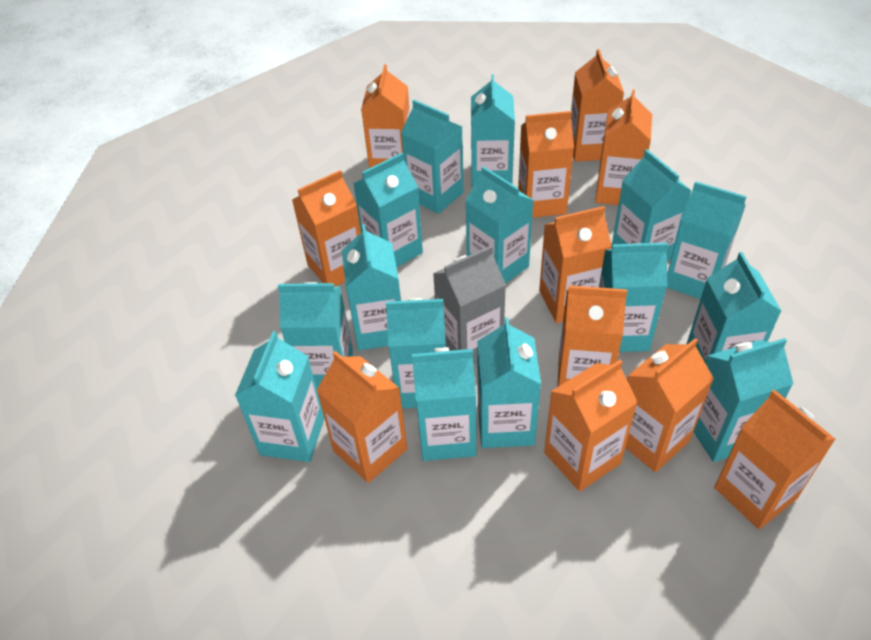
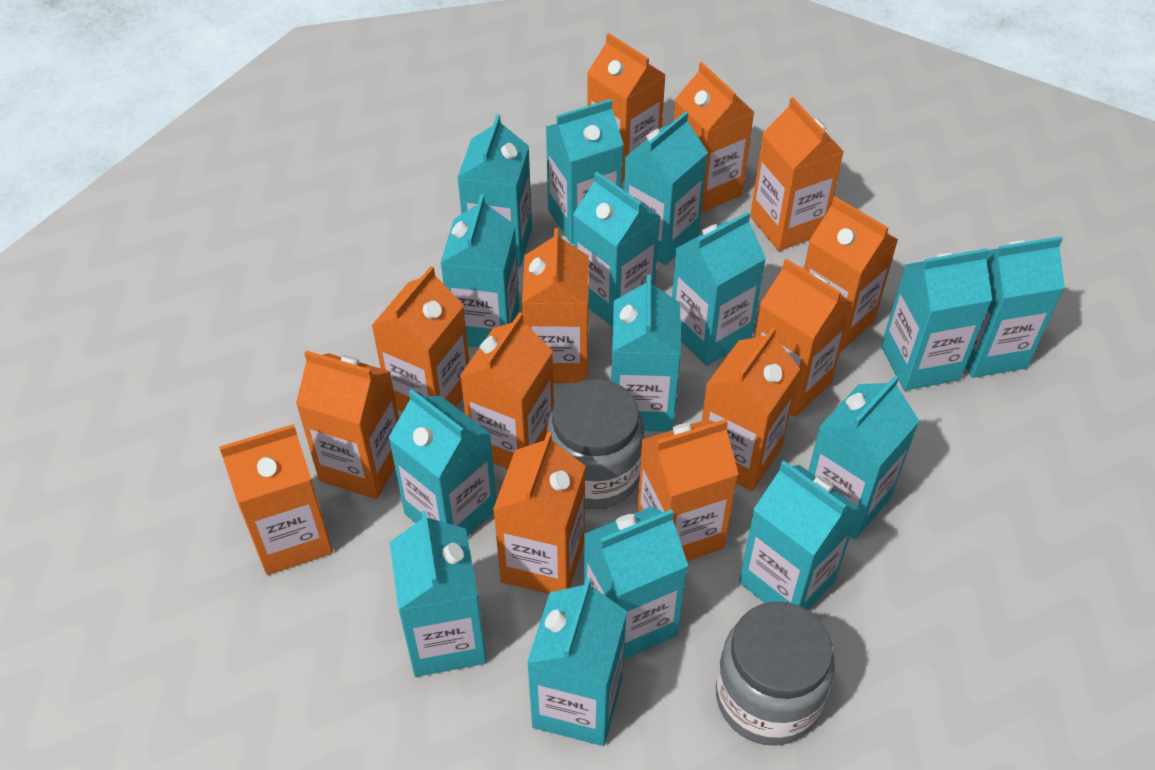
grey carton: [433,246,506,364] = 1 -> none = 0
grey jar: none = 0 -> [547,379,644,510] [716,601,835,746] = 2
orange carton: [292,170,361,287] [316,351,407,483] [361,64,410,168] [518,111,574,218] [539,206,612,323] [544,360,638,491] [558,285,627,386] [571,49,624,162] [595,89,652,205] [625,338,714,472] [715,390,835,529] = 11 -> [219,424,333,575] [296,350,399,499] [371,266,469,412] [460,312,554,469] [493,432,586,594] [522,228,589,383] [587,33,666,181] [637,419,739,561] [674,62,754,213] [702,327,800,491] [750,97,844,251] [755,258,853,417] [804,197,898,353] = 13

